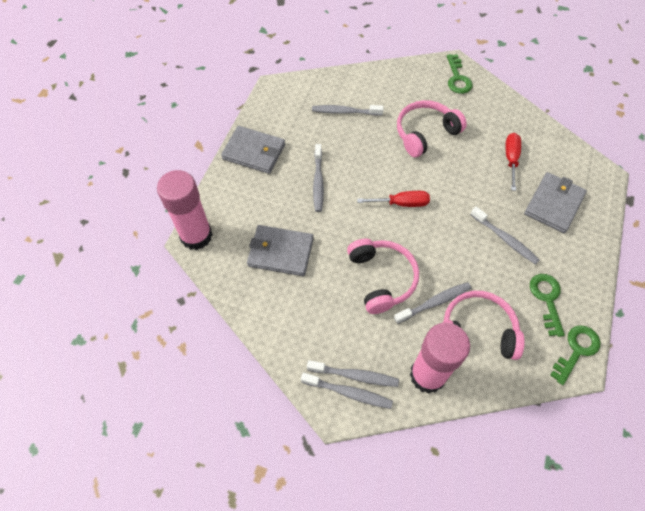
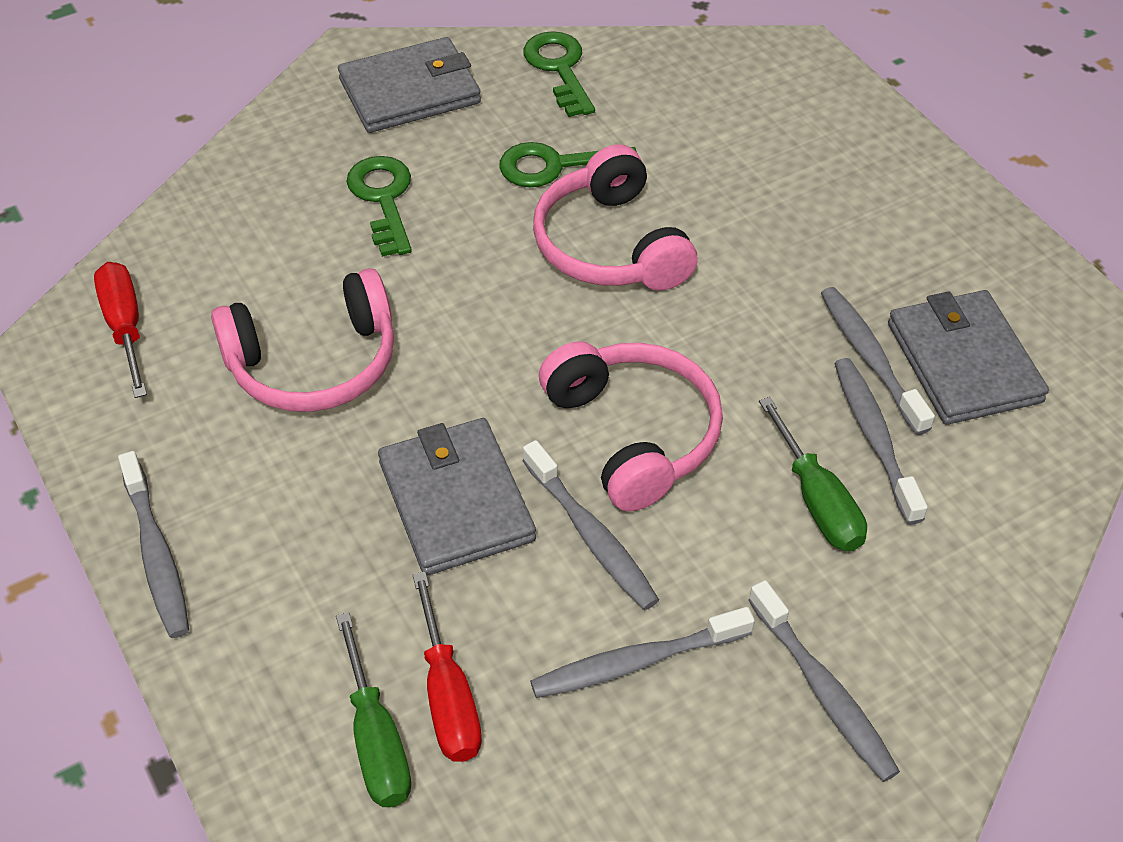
green screwdriver: none = 0 -> [336,612,411,807] [759,397,867,551] = 2
pink glue stick: [157,170,213,250] [410,323,470,394] = 2 -> none = 0

